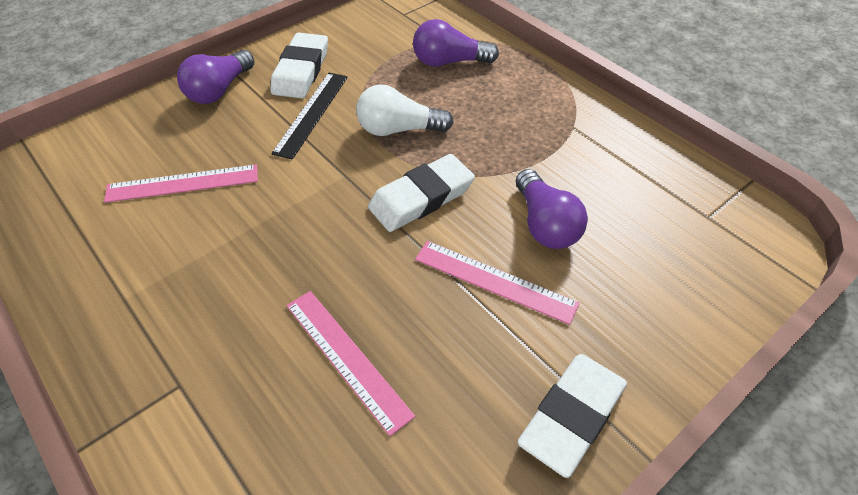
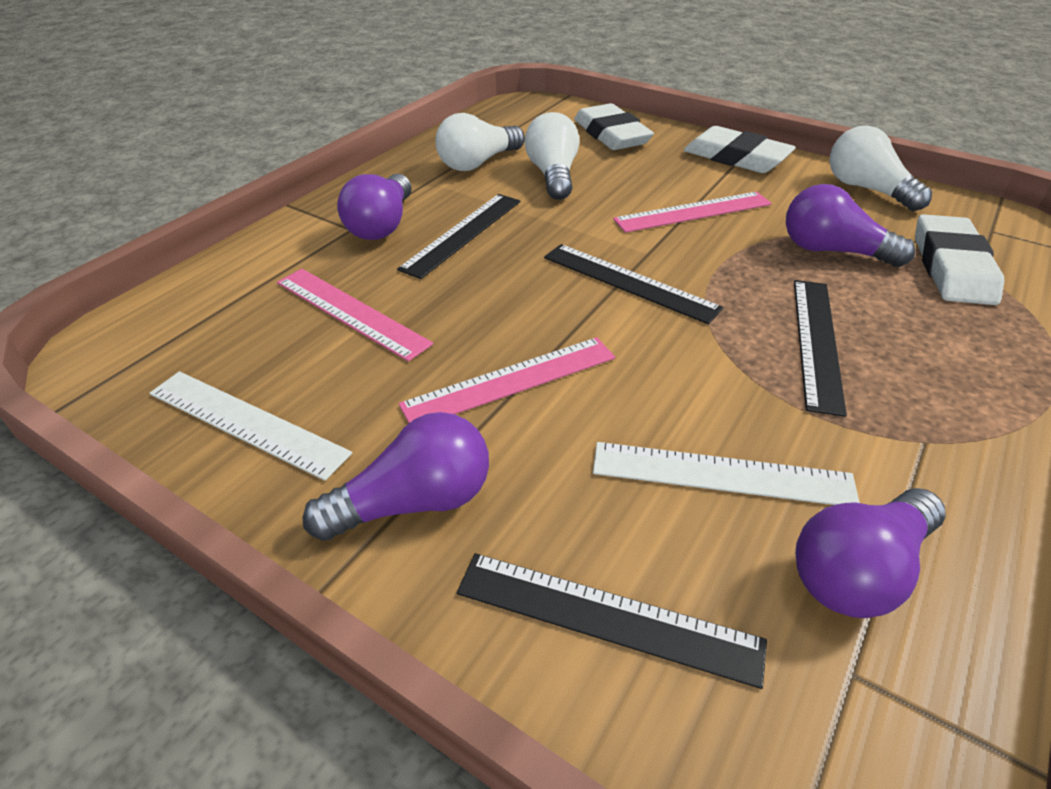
black ruler: [271,73,348,159] = 1 -> [397,194,520,279] [457,553,767,689] [544,244,723,324] [794,280,847,417] = 4
purple light bulb: [177,50,255,104] [413,19,499,67] [516,169,588,249] = 3 -> [303,412,489,541] [337,174,412,240] [786,184,915,267] [795,488,946,618] = 4
white light bulb: [356,84,454,136] = 1 -> [435,113,525,171] [525,112,579,200] [829,126,932,211] = 3
white ruler: none = 0 -> [150,371,352,481] [593,442,860,505] = 2

